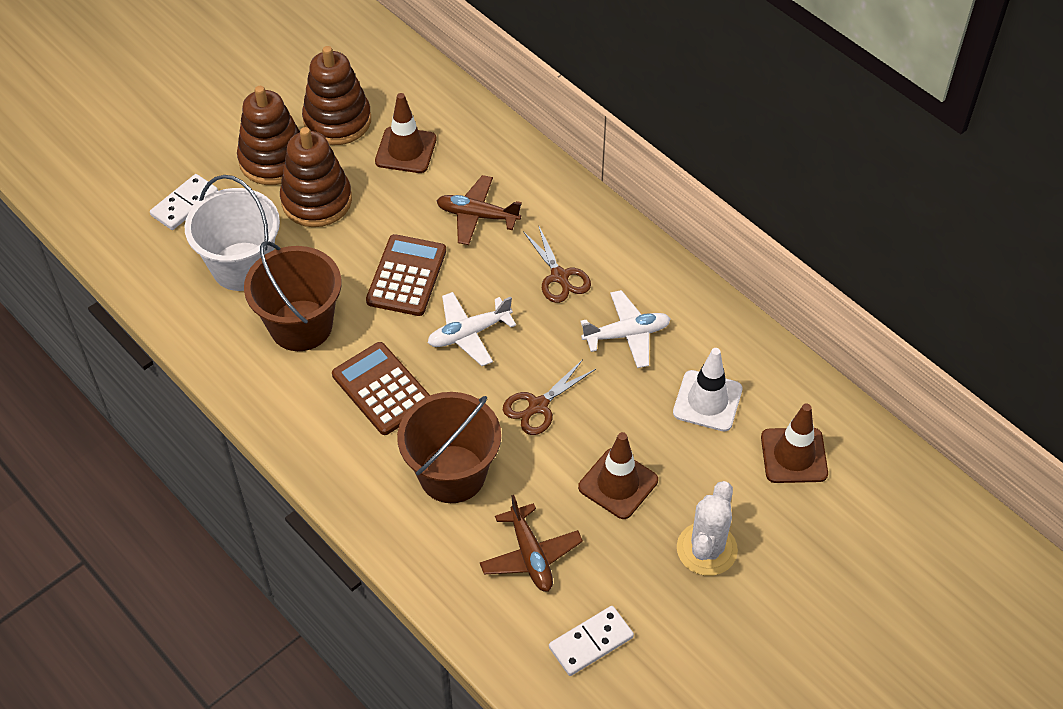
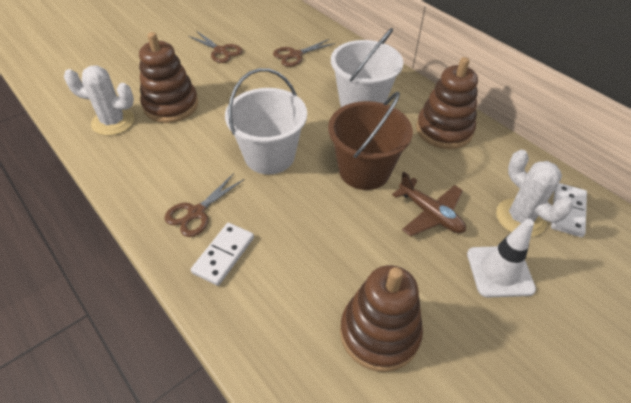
brown bucket: [244,241,341,351] [397,392,501,503] = 2 -> [328,92,413,190] = 1
brown calculator: [332,342,430,435] [366,234,446,316] = 2 -> none = 0
brown plane: [437,175,522,245] [480,495,583,592] = 2 -> [392,172,466,237] = 1
brown scissors: [503,359,596,435] [523,225,591,303] = 2 -> [164,173,245,237] [188,31,243,63] [273,39,336,67] = 3
brown traffic cone: [375,93,437,173] [578,432,658,519] [761,403,828,483] = 3 -> none = 0
white bucket: [184,175,280,291] = 1 -> [225,68,307,174] [331,28,403,107] = 2
white cactus: [677,481,738,576] = 1 -> [64,65,134,136] [496,150,573,237] = 2
white plane: [428,292,516,366] [581,290,670,368] = 2 -> none = 0

